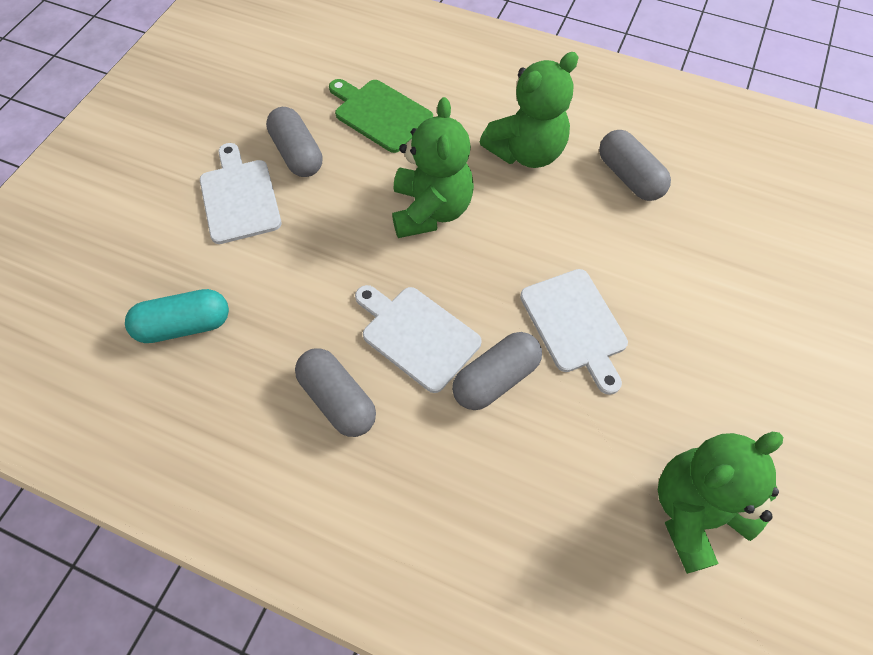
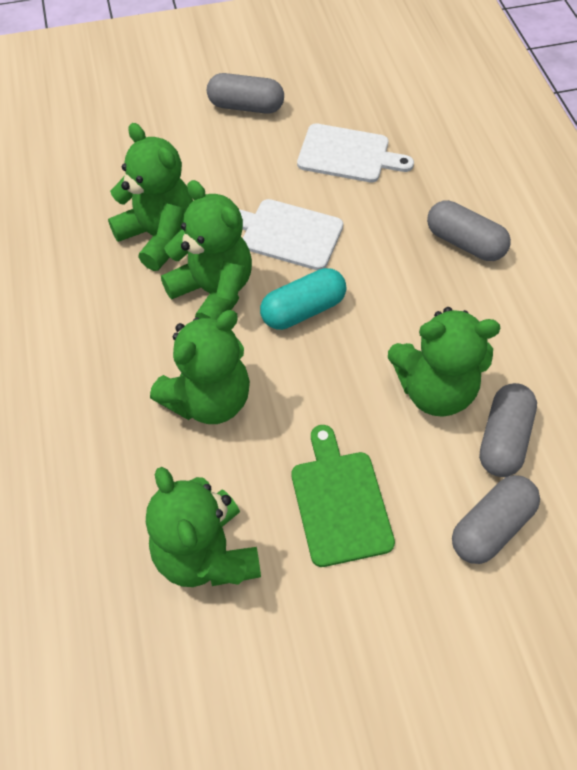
green teddy bear: [392,97,474,238] [480,52,579,168] [658,432,783,574] = 3 -> [108,123,193,271] [146,467,261,587] [150,310,250,424] [161,180,252,320] [388,307,501,417] = 5
white cutting board: [200,143,282,244] [355,285,482,393] [520,269,628,395] = 3 -> [239,199,343,270] [297,123,414,183] = 2

